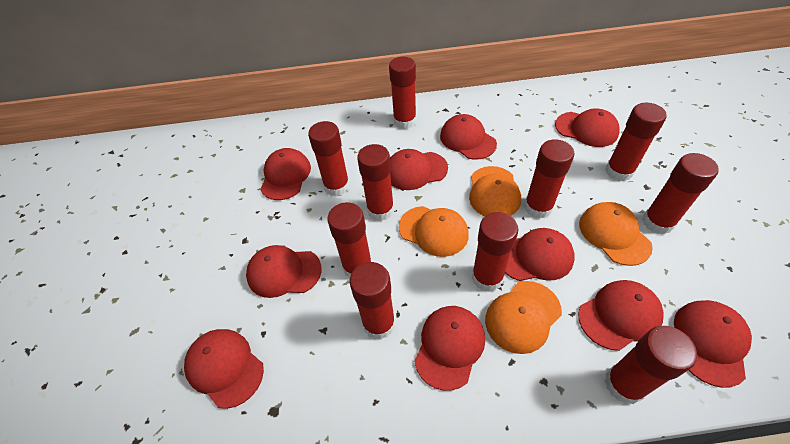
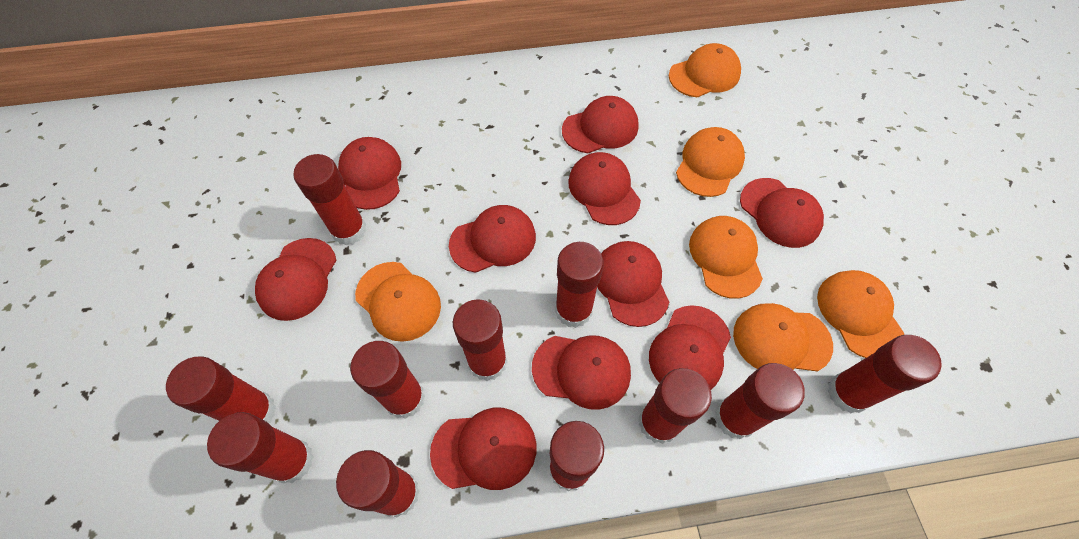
orange cap: [399,206,469,257] [469,166,521,216] [485,281,562,354] [579,202,653,266] = 4 -> [355,262,441,342] [669,43,741,98] [676,127,745,197] [689,216,763,299] [733,303,833,372] [817,270,904,358] = 6
red glue stick: [308,121,350,196] [327,202,372,279] [350,262,395,340] [357,144,394,221] [389,57,417,129] [472,212,519,292] [524,139,574,219] [605,103,667,181] [605,326,697,404] [642,153,719,235] = 10 -> [166,356,276,423] [207,412,314,483] [293,154,367,245] [336,450,420,518] [350,341,425,419] [453,299,507,381] [549,421,604,491] [555,242,604,328] [639,368,712,444] [715,363,805,439] [828,335,942,413] = 11

